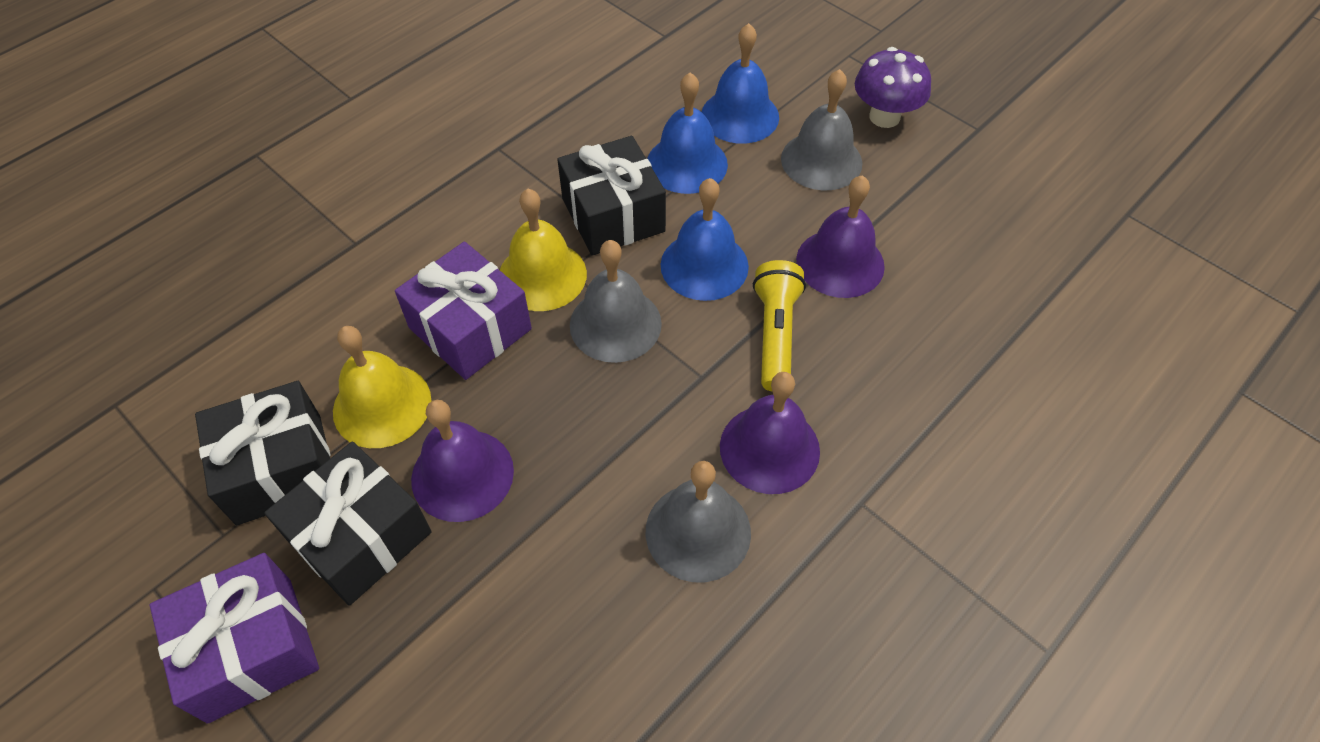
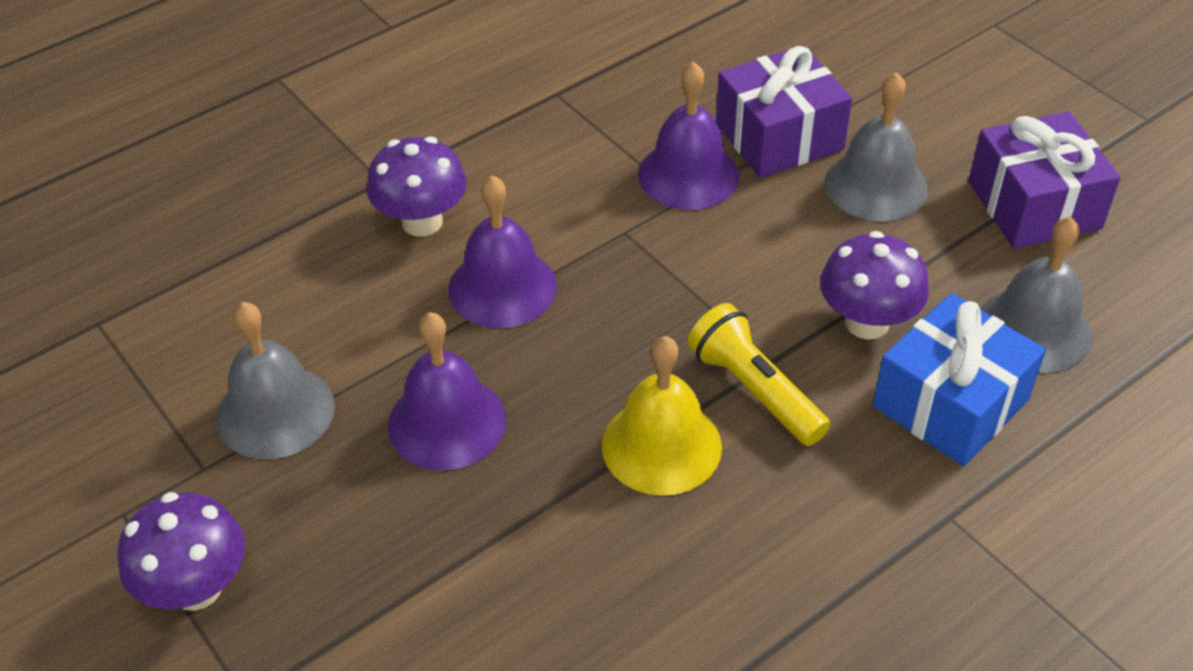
black gift: [195,381,331,525] [264,441,432,606] [557,136,666,256] = 3 -> none = 0
blue bell: [647,73,728,194] [661,178,749,301] [702,23,779,144] = 3 -> none = 0
blue gift: none = 0 -> [873,293,1046,466] = 1
purple mushroom: [855,47,931,128] = 1 -> [117,492,245,611] [367,136,467,237] [820,231,929,339] = 3
yellow bell: [333,326,431,448] [500,189,587,311] = 2 -> [602,336,722,496] = 1

